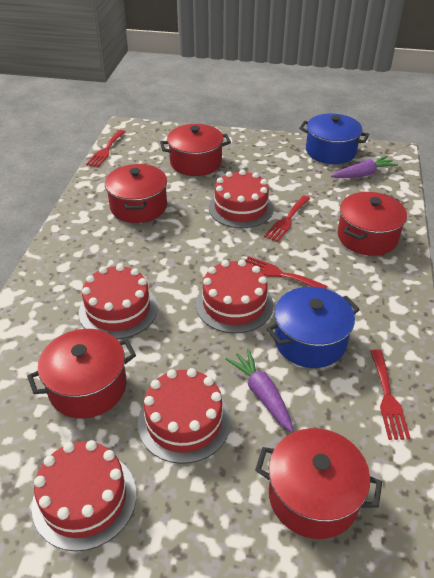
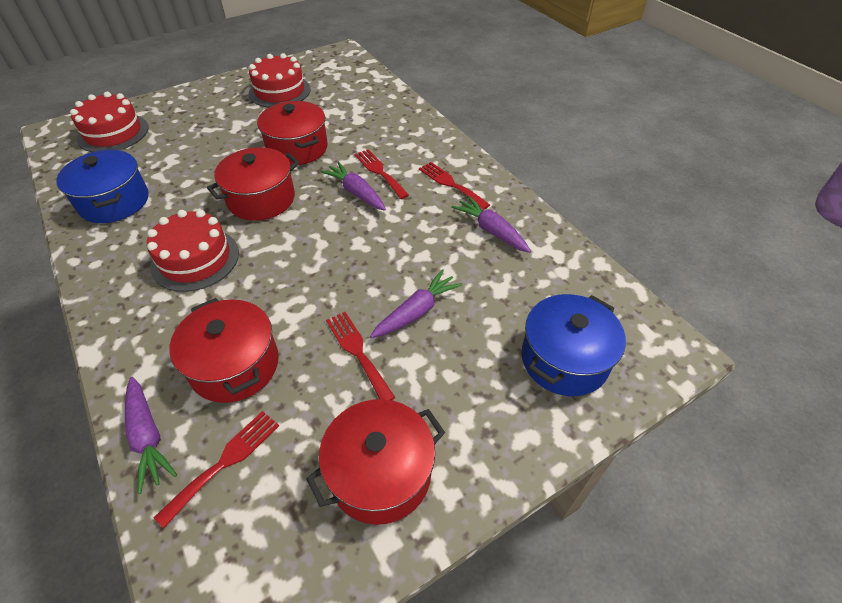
purple carrot: [226,348,293,433] [331,156,398,178] = 2 -> [125,377,177,494] [320,162,386,211] [370,269,463,338] [451,196,531,253] = 4
red cake: [32,440,136,551] [79,264,158,339] [138,368,231,464] [196,259,273,333] [209,169,274,228] = 5 -> [70,92,149,152] [147,210,239,292] [249,53,311,107] = 3
red pot: [27,329,136,418] [105,164,167,223] [160,124,231,176] [255,428,382,539] [337,192,407,256] = 5 -> [169,298,279,403] [207,147,299,221] [257,101,328,165] [306,399,445,525] = 4

